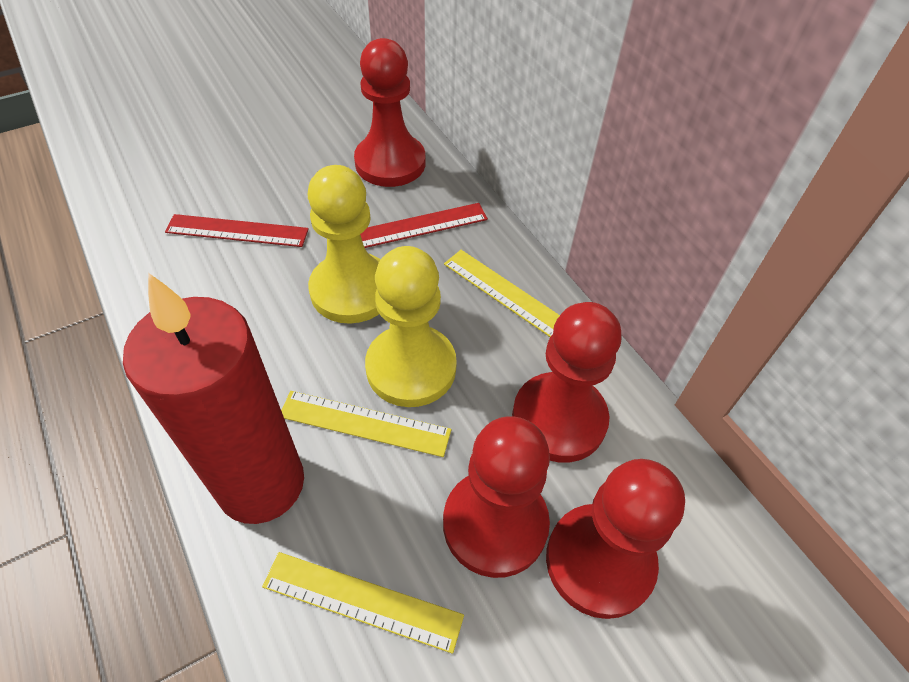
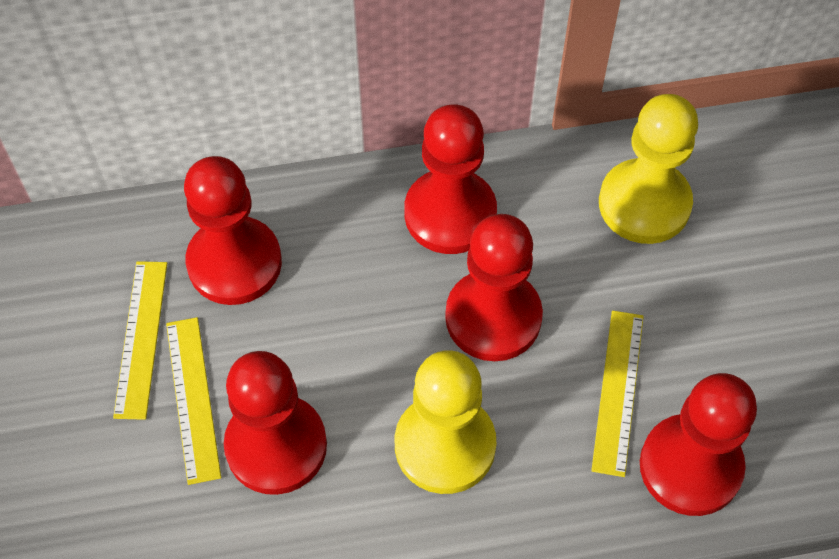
red candle: [123,273,304,524] = 1 -> none = 0
red pawn: [354,38,425,187] [443,416,550,578] [512,302,621,463] [546,459,685,619] = 4 -> [184,156,282,305] [224,351,327,495] [404,105,497,254] [445,214,543,361] [640,373,757,516] = 5
red ruler: [165,214,309,247] [360,203,488,248] = 2 -> none = 0

